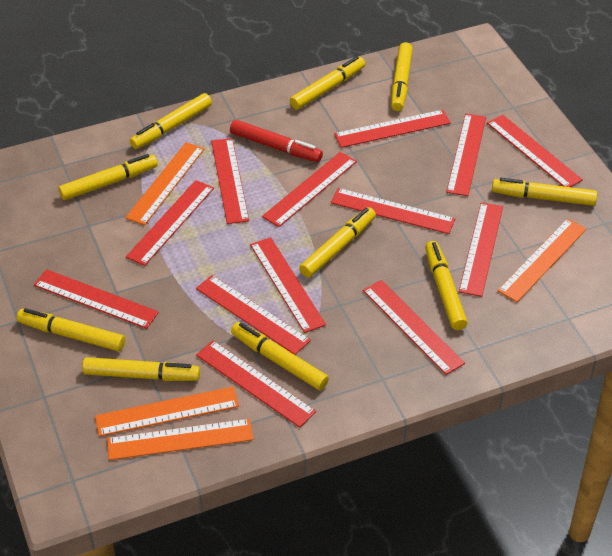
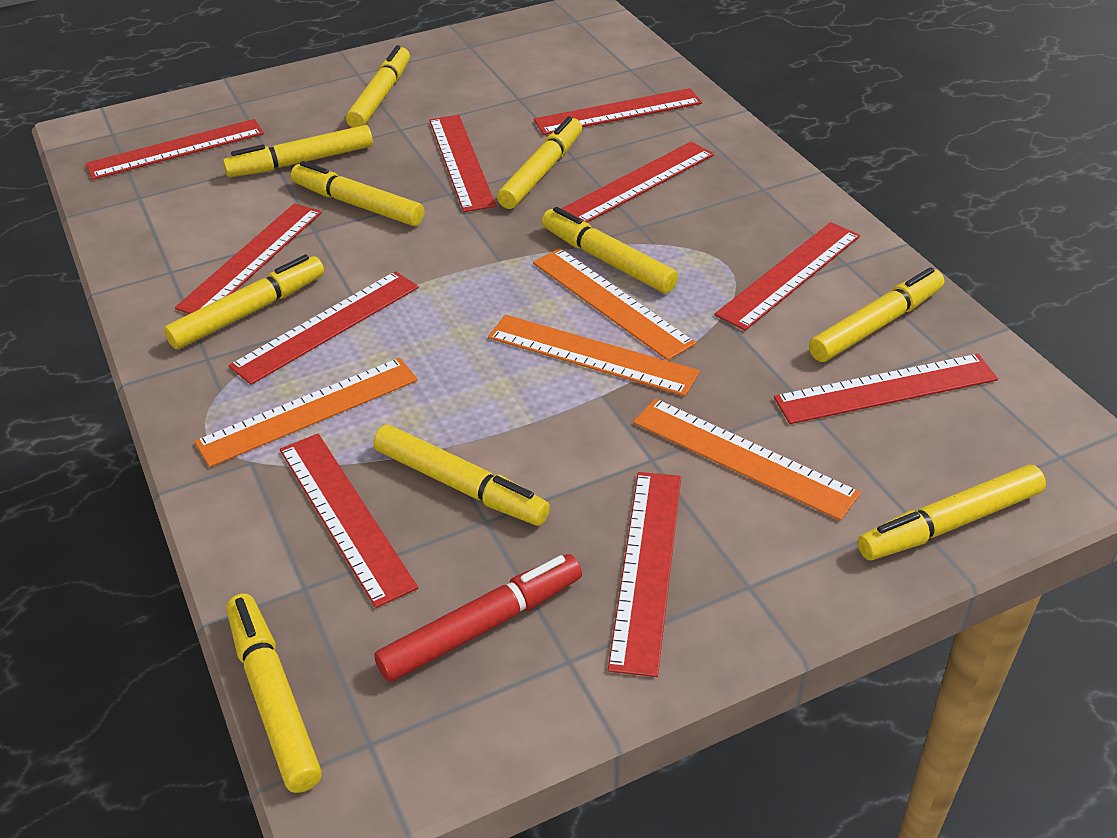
red ruler: [34,269,159,329] [126,180,214,266] [196,275,311,355] [196,340,316,428] [211,138,249,224] [250,237,326,333] [262,152,357,227] [331,188,455,234] [334,110,451,148] [363,280,465,375] [446,114,486,196] [459,202,503,297] [487,115,583,187] = 13 -> [85,119,264,180] [175,203,322,314] [229,271,419,385] [280,434,418,608] [429,115,496,212] [534,88,702,135] [561,142,714,222] [608,472,681,677] [715,222,860,331] [774,354,998,424] = 10

